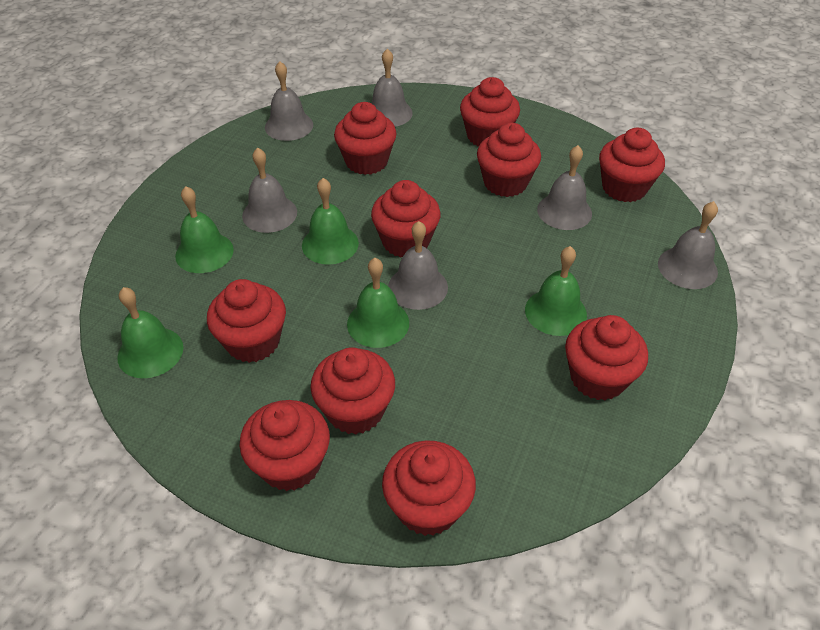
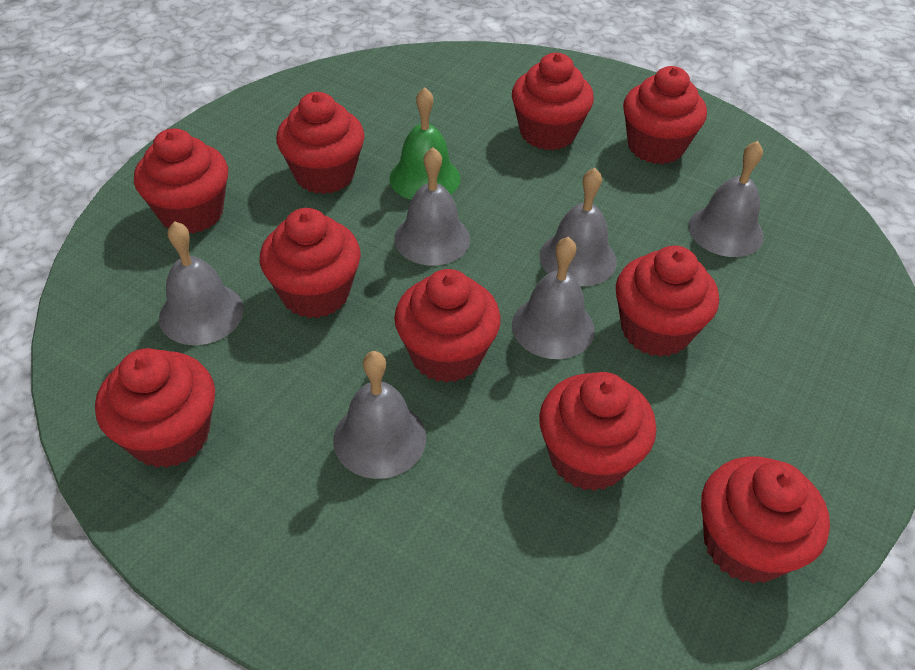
green bell: [117,287,183,378] [175,186,234,273] [302,178,359,265] [347,258,409,348] [525,246,587,336] = 5 -> [389,87,461,200] = 1

